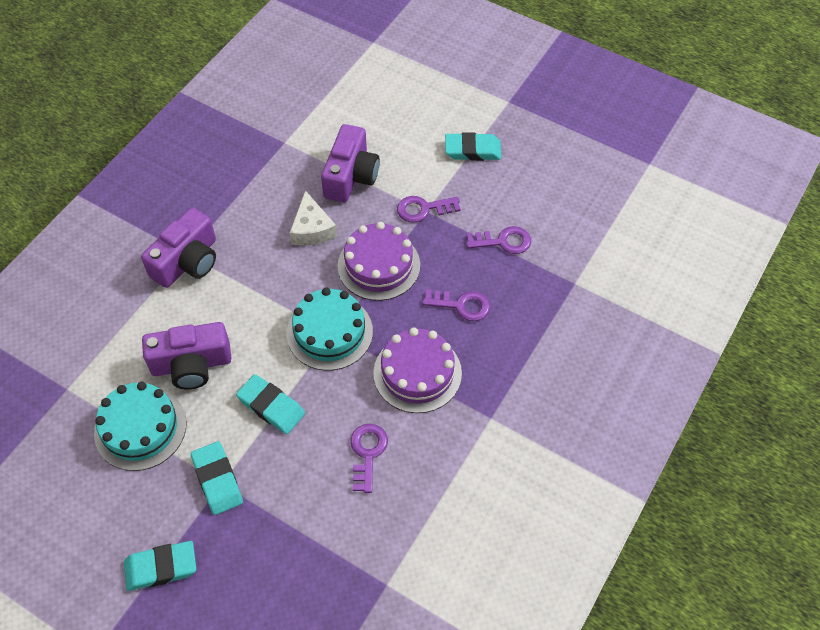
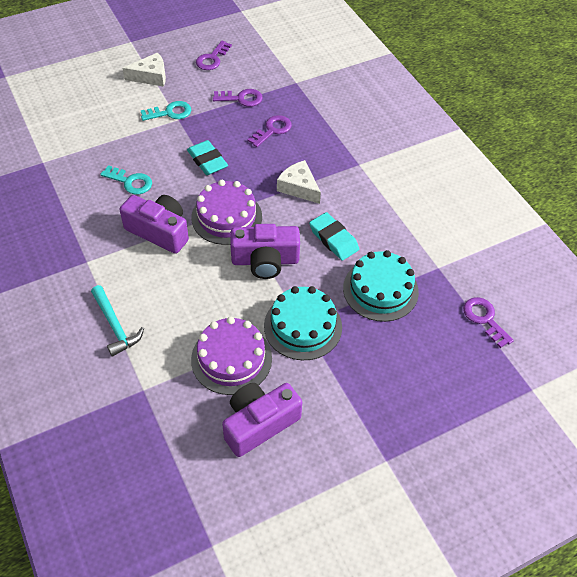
turquoise eraser: [124,541,196,591] [191,441,243,515] [236,374,305,434] [445,132,501,161] = 4 -> [187,140,228,175] [309,212,359,260] = 2
turquoise hammer: none = 0 -> [91,285,144,357] = 1
turquoise key: none = 0 -> [100,165,152,195] [141,101,191,121] = 2
white cheese: [290,190,337,246] = 1 -> [122,53,166,87] [277,160,321,204] = 2

